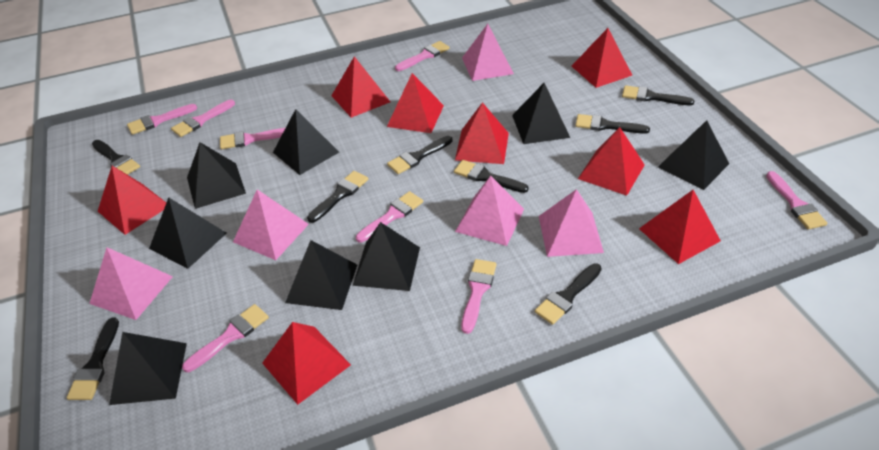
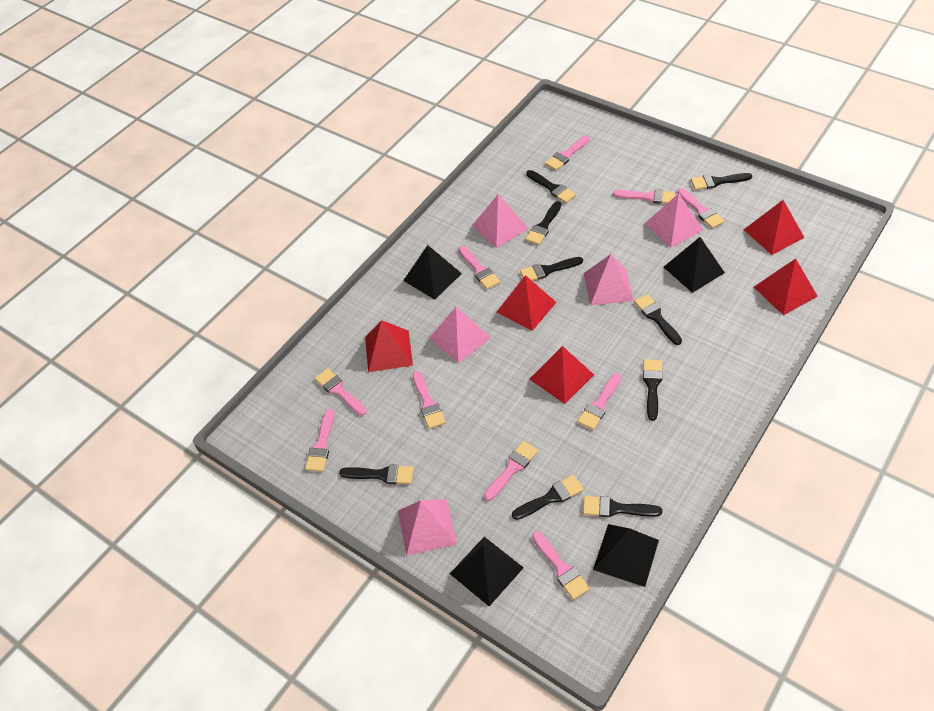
black brush: [67,317,119,400] [92,140,140,175] [307,171,368,223] [387,136,452,174] [454,160,529,193] [535,263,602,325] [575,114,650,134] [622,85,695,105] = 8 -> [339,464,414,484] [512,475,584,520] [520,257,583,281] [525,201,561,245] [526,170,576,203] [583,496,662,517] [634,294,682,345] [643,359,662,421] [691,173,752,190] = 9
black pyramid: [109,332,187,405] [149,197,227,269] [187,142,246,209] [273,109,339,175] [285,240,357,310] [353,222,420,291] [512,83,570,144] [658,120,729,190] = 8 -> [403,245,462,299] [450,537,524,606] [593,524,659,587] [664,237,725,293] = 4
pink brush: [127,104,197,135] [171,100,235,137] [182,304,269,372] [220,128,285,149] [356,191,423,242] [395,41,450,71] [461,259,496,334] [766,171,827,230] = 8 -> [305,409,334,472] [315,368,367,416] [413,371,446,429] [459,246,500,289] [484,441,538,501] [532,531,590,600] [545,136,589,170] [577,373,621,430] [613,189,675,204] [677,188,724,229] = 10
red pyramid: [98,166,166,235] [262,322,351,405] [331,56,390,118] [387,73,444,133] [455,102,509,164] [572,28,632,88] [578,127,645,196] [639,190,721,264] = 8 -> [365,320,413,372] [497,275,557,331] [530,346,594,404] [744,200,805,255] [754,258,818,315] = 5

